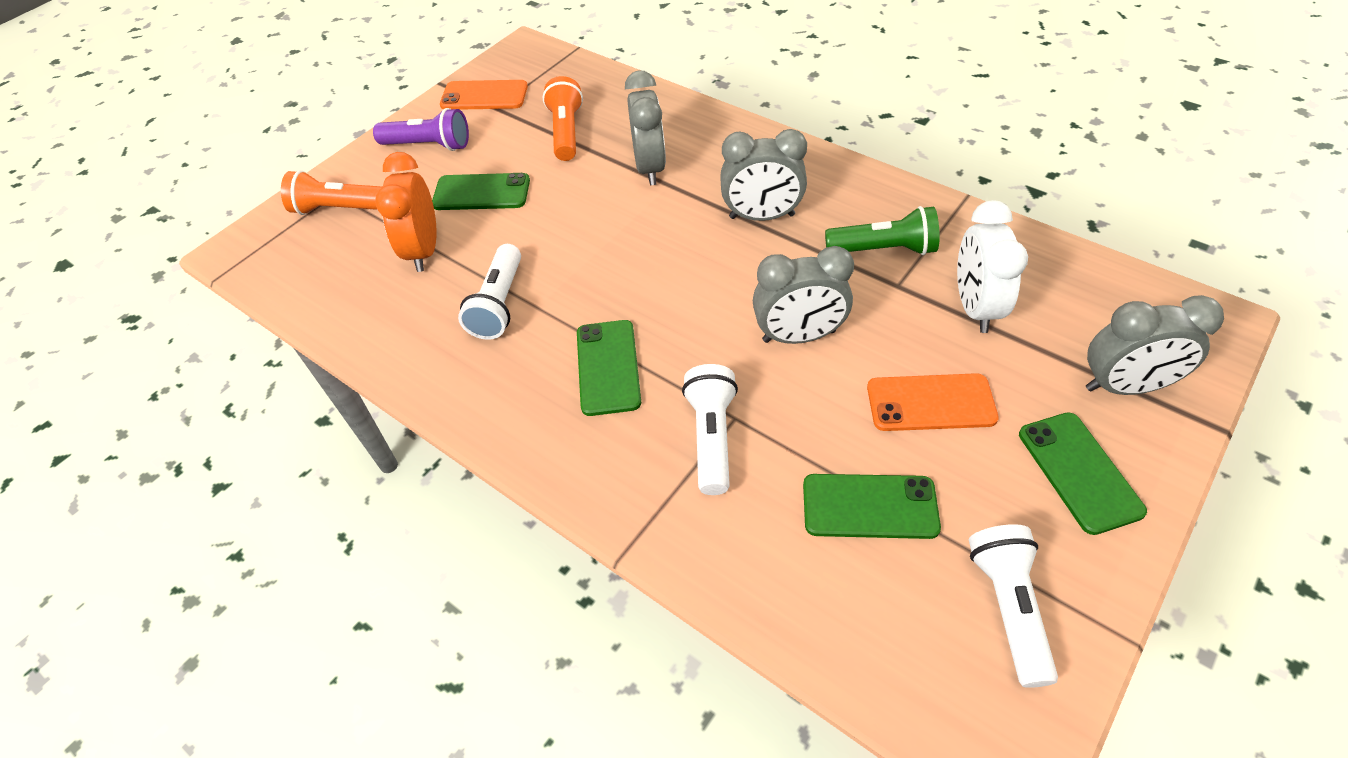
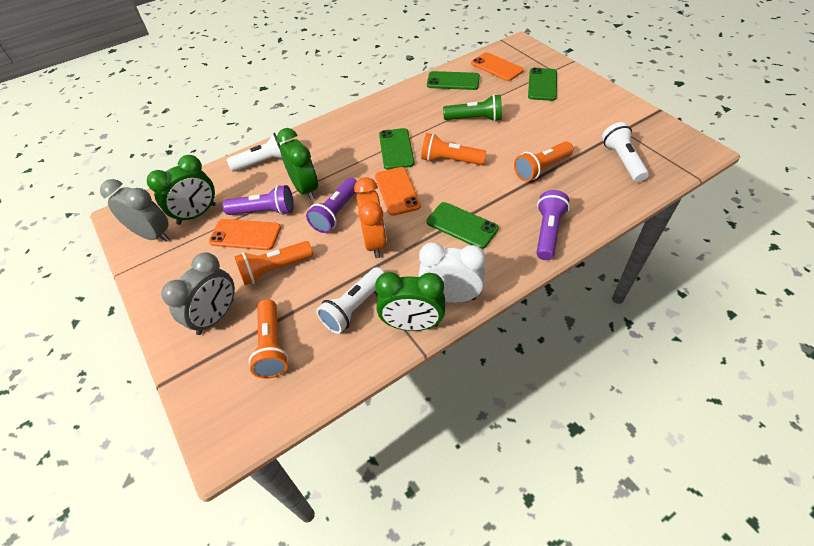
green clock: none = 0 -> [147,155,216,225] [277,128,318,200] [375,272,445,331] = 3
grey clock: [625,70,666,185] [720,129,807,221] [753,246,854,344] [1086,295,1224,395] = 4 -> [100,179,169,242] [161,252,235,335] = 2
orange flashlight: [281,170,382,215] [543,76,583,161] = 2 -> [234,241,313,285] [249,299,289,379] [421,133,486,165] [514,141,573,182] = 4
orange phone: [440,80,528,110] [867,373,999,431] = 2 -> [209,219,281,250] [375,167,421,216] [471,52,524,81] = 3
purple flashlight: [373,108,469,151] = 1 -> [223,185,294,215] [306,178,357,233] [536,190,570,260] = 3

